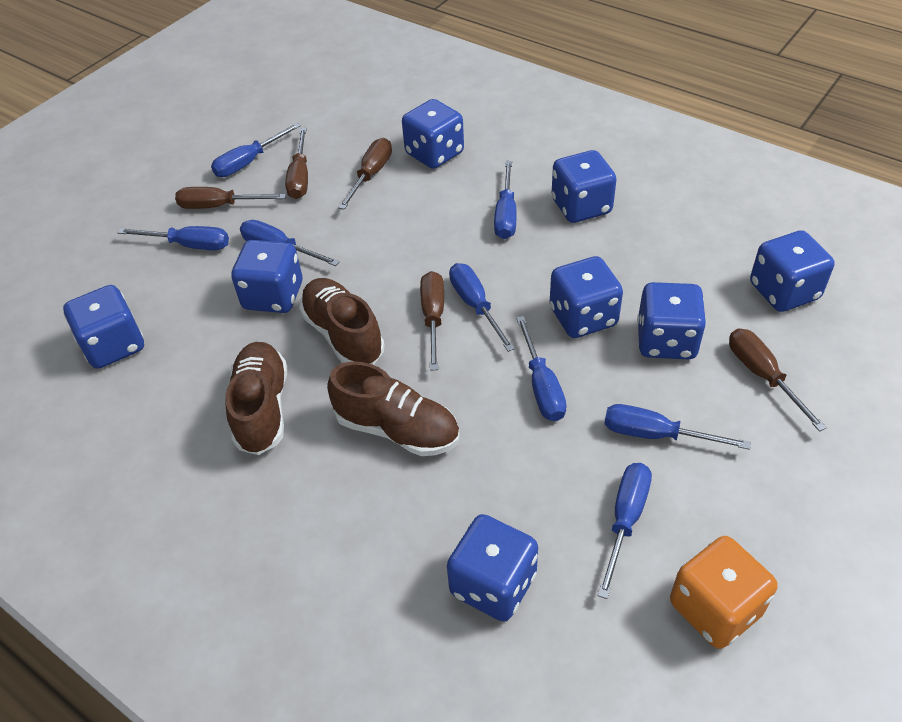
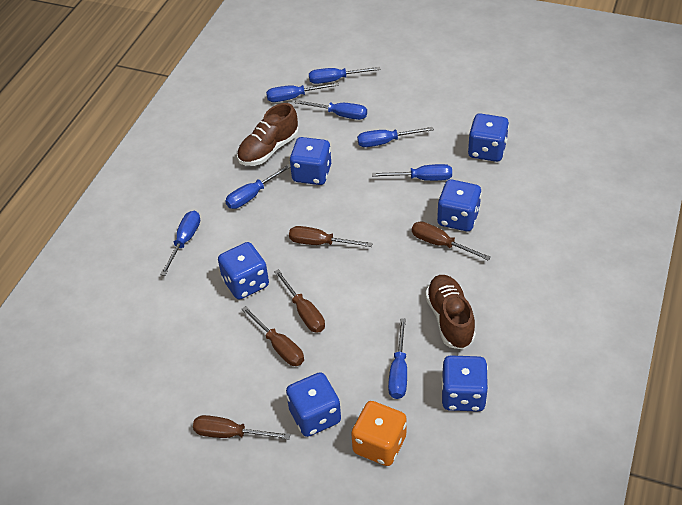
blue dice: [63,285,144,369] [231,240,302,313] [402,99,464,169] [447,514,538,622] [550,256,623,338] [552,150,617,223] [637,282,706,359] [750,230,835,312] = 8 -> [218,242,269,300] [286,372,341,437] [290,137,331,185] [437,179,482,231] [441,355,488,412] [468,113,509,162] = 6
brown shoe: [225,342,287,455] [299,278,385,365] [327,361,460,456] = 3 -> [237,103,299,166] [425,275,476,350] = 2

